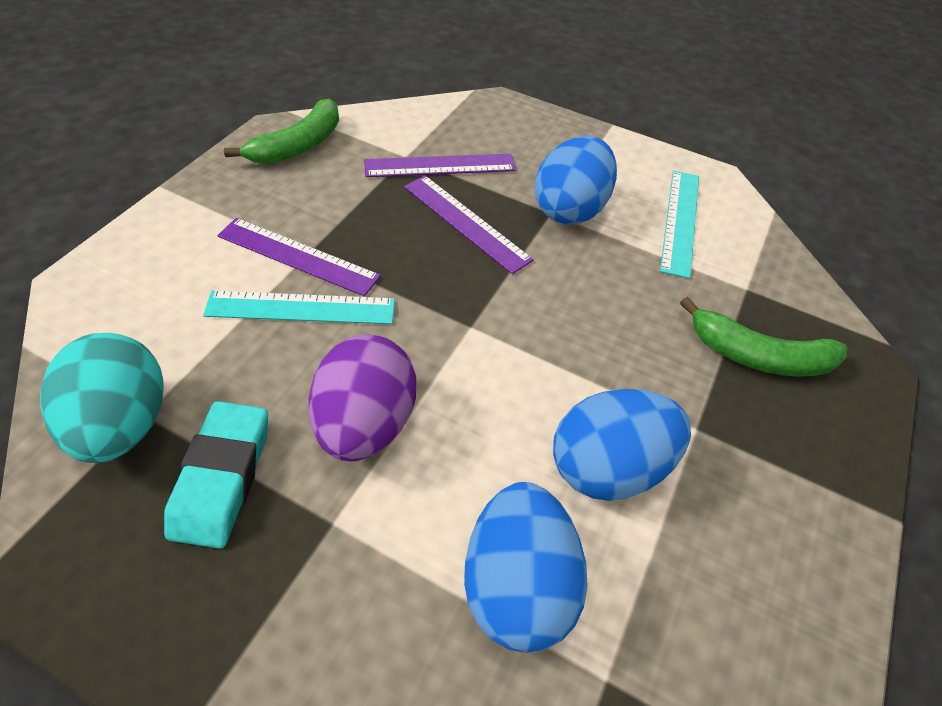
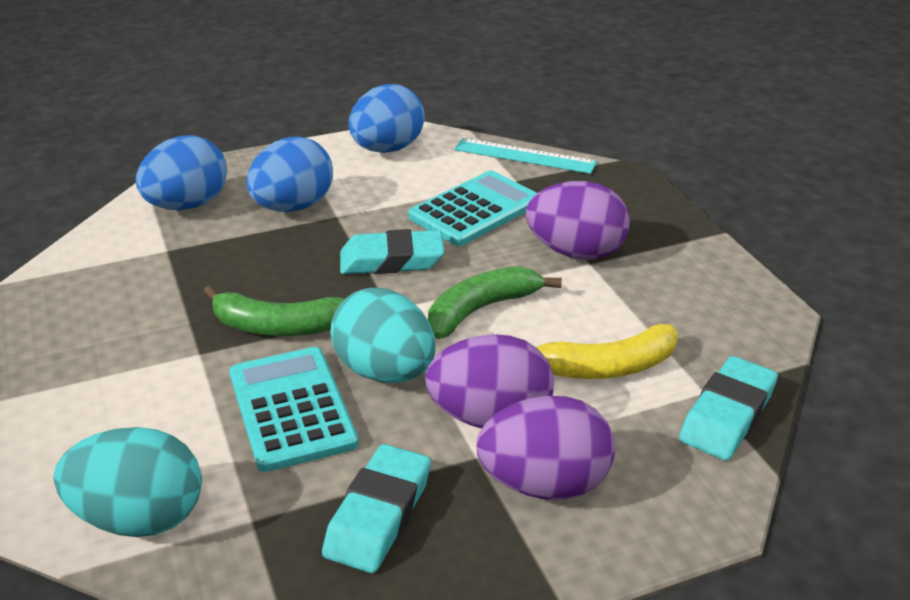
purple egg: [309,335,416,461] = 1 -> [425,334,554,428] [476,396,615,500] [526,181,630,260] = 3
purple ruler: [217,218,381,296] [364,154,516,177] [404,175,534,274] = 3 -> none = 0
turquoise calculator: none = 0 -> [229,347,359,472] [408,171,537,246] = 2
turquoise egg: [40,333,164,463] = 1 -> [54,427,202,537] [330,288,436,383] = 2
turquoise eraser: [164,401,268,549] = 1 -> [322,444,431,573] [340,229,445,274] [679,356,778,460] = 3
turquoise ruler: [203,291,395,324] [660,171,699,279] = 2 -> [454,138,597,174] = 1
yellow banana: none = 0 -> [536,324,678,379] = 1

